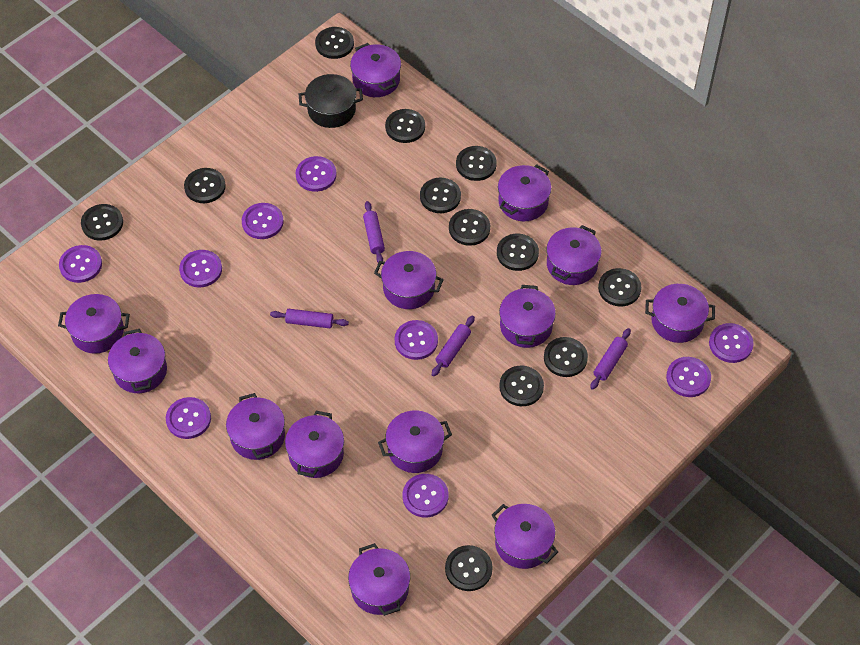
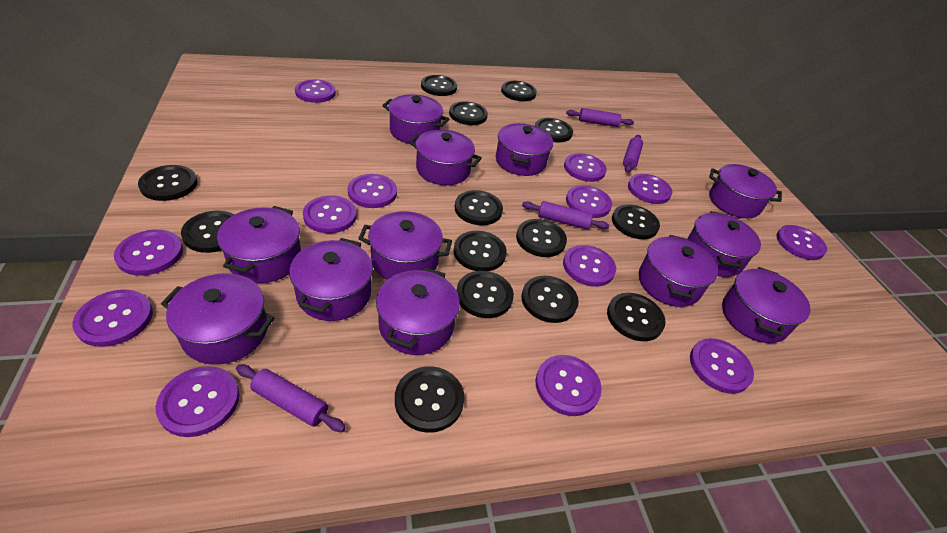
black button: [81,204,123,241] [184,168,226,203] [315,27,354,59] [385,109,425,143] [420,178,461,213] [445,545,493,591] [449,209,490,246] [456,146,497,181] [497,234,539,271] [499,366,544,406] [544,337,588,377] [598,268,641,307] = 12 -> [138,165,198,201] [181,211,235,253] [395,366,465,433] [421,75,457,96] [449,101,488,125] [454,231,507,271] [455,190,503,225] [457,271,514,318] [501,81,537,101] [516,219,567,257] [521,276,579,323] [535,118,573,142] [607,293,666,341] [612,204,660,239] = 14
black pot: [299,74,363,128] = 1 -> none = 0
purple button: [59,245,102,283] [166,397,211,439] [179,250,222,287] [242,203,284,239] [296,156,337,192] [395,320,438,360] [403,474,449,518] [666,357,711,397] [709,323,754,363] = 9 -> [72,290,153,347] [114,229,183,276] [156,366,239,437] [295,80,336,103] [303,195,357,233] [348,174,397,208] [535,355,602,416] [563,245,616,287] [564,153,607,182] [566,185,612,218] [628,174,672,204] [690,338,754,394] [776,225,827,260] = 13
purple pot: [58,294,130,354] [108,329,167,393] [226,393,285,460] [285,411,344,478] [348,543,410,616] [350,43,401,97] [374,251,444,309] [378,410,452,473] [492,504,558,569] [498,164,551,221] [499,285,556,348] [547,225,601,285] [645,284,715,343] = 13 -> [161,273,275,365] [217,206,301,283] [289,238,373,321] [358,211,452,280] [376,267,460,355] [382,94,449,144] [409,130,482,185] [496,123,553,176] [639,235,718,307] [687,211,761,277] [709,164,782,219] [722,267,811,343] = 12

